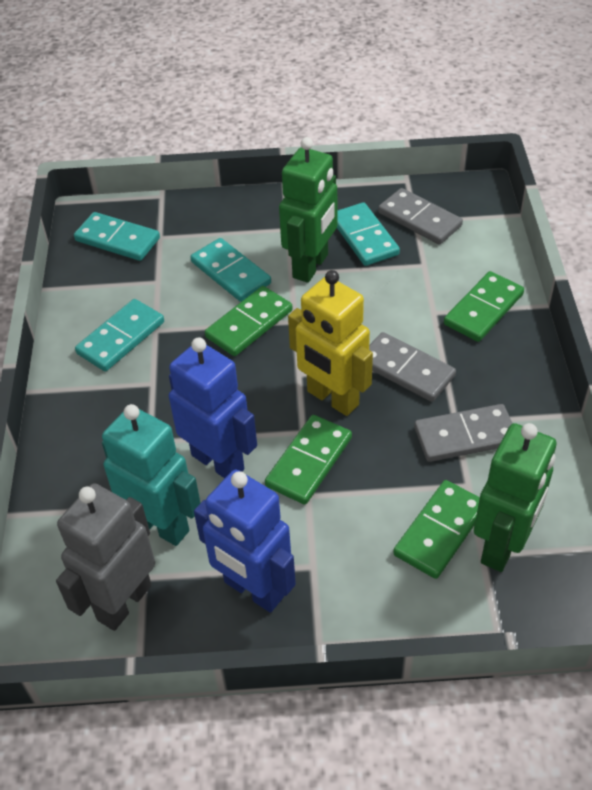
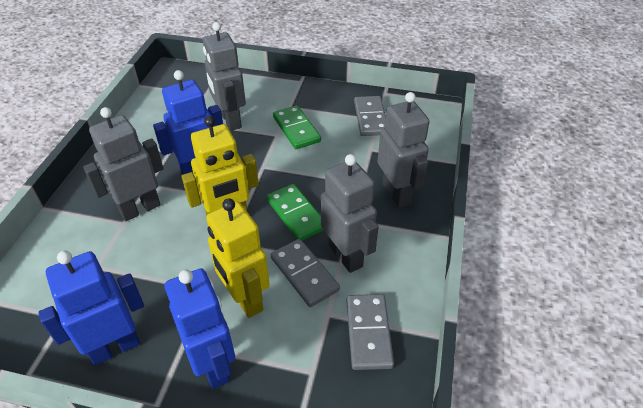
blue robot: [169,338,257,478] [194,470,296,613] = 2 -> [38,250,144,365] [153,70,223,175] [165,268,235,389] = 3
green domino: [205,286,293,356] [265,415,352,505] [393,480,480,579] [444,271,524,342] = 4 -> [266,184,324,241] [273,105,321,149] = 2
green robot: [279,137,337,283] [474,423,556,572] = 2 -> none = 0
grey robot: [56,483,155,631] = 1 -> [83,107,164,221] [203,22,246,131] [321,154,379,273] [378,92,429,208] = 4
turquoise domino: [74,212,160,261] [75,299,164,371] [191,238,271,302] [337,202,400,266] = 4 -> none = 0
turquoise robot: [102,404,200,546] = 1 -> none = 0
yellow robot: [288,270,373,416] = 1 -> [182,116,259,216] [206,198,270,318] = 2

